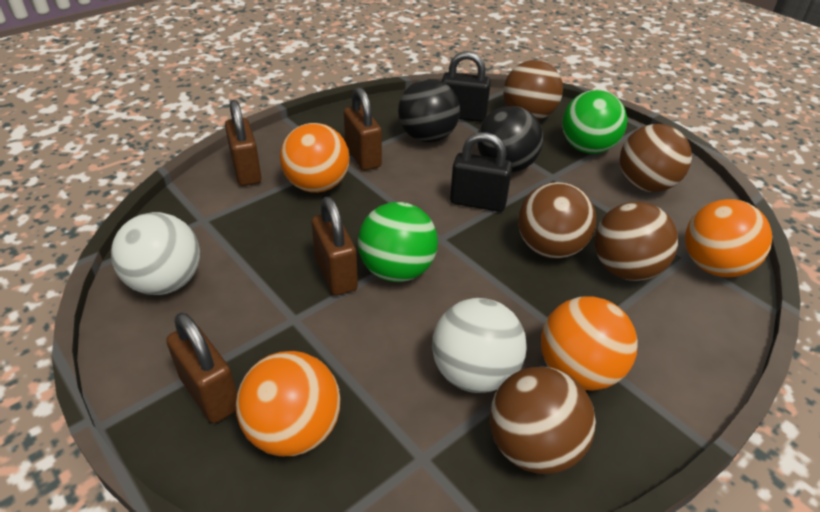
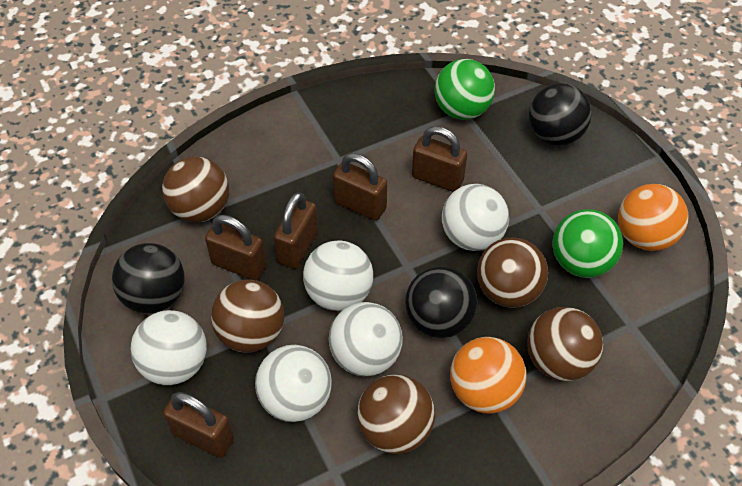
black ball: [398,79,460,142] [477,106,543,172] = 2 -> [112,243,184,314] [405,266,477,338] [529,83,592,145] = 3
black padlock: [441,51,491,122] [450,132,512,212] = 2 -> none = 0
brown padlock: [166,312,237,423] [225,100,262,186] [312,197,358,296] [344,87,382,170] = 4 -> [163,392,234,458] [205,215,267,280] [274,192,318,269] [333,153,387,220] [412,126,467,192] = 5
orange ball: [235,351,340,456] [280,123,350,193] [541,296,638,391] [685,199,772,277] = 4 -> [450,337,527,413] [618,184,689,251] = 2
white ball: [111,212,200,295] [432,298,527,393] = 2 -> [131,310,207,385] [255,345,332,422] [303,241,373,311] [329,302,403,376] [442,184,509,251] = 5

